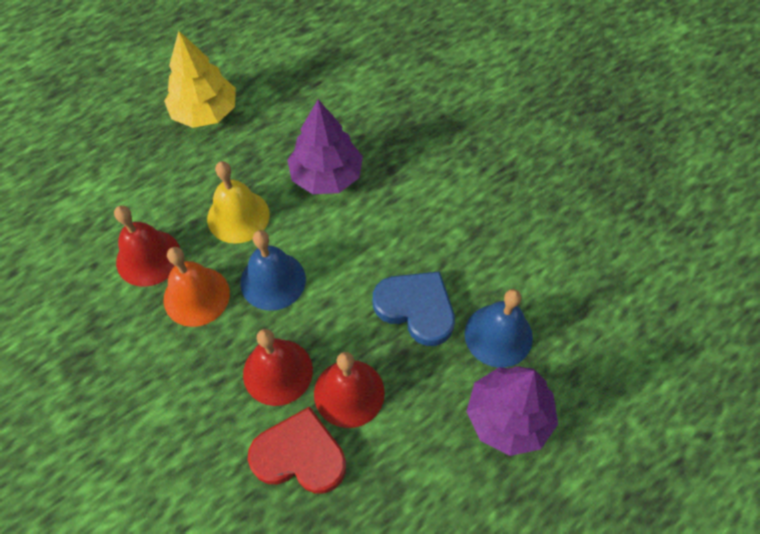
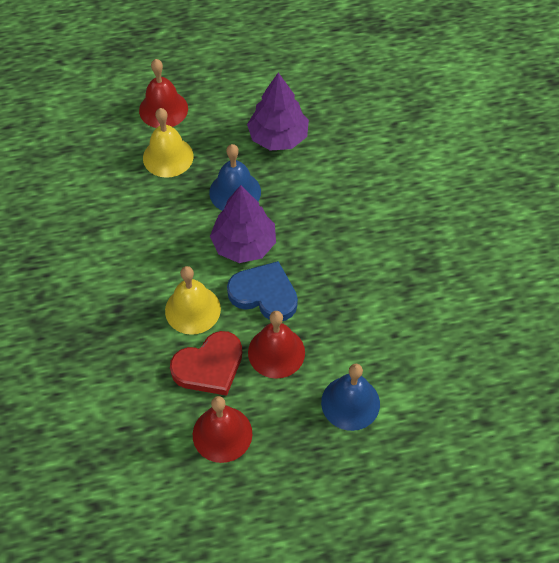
orange bell: [163,247,230,327] = 1 -> none = 0
yellow bell: [207,161,270,244] = 1 -> [143,108,193,178] [165,266,221,335] = 2
yellow tree: [164,31,236,128] = 1 -> none = 0

